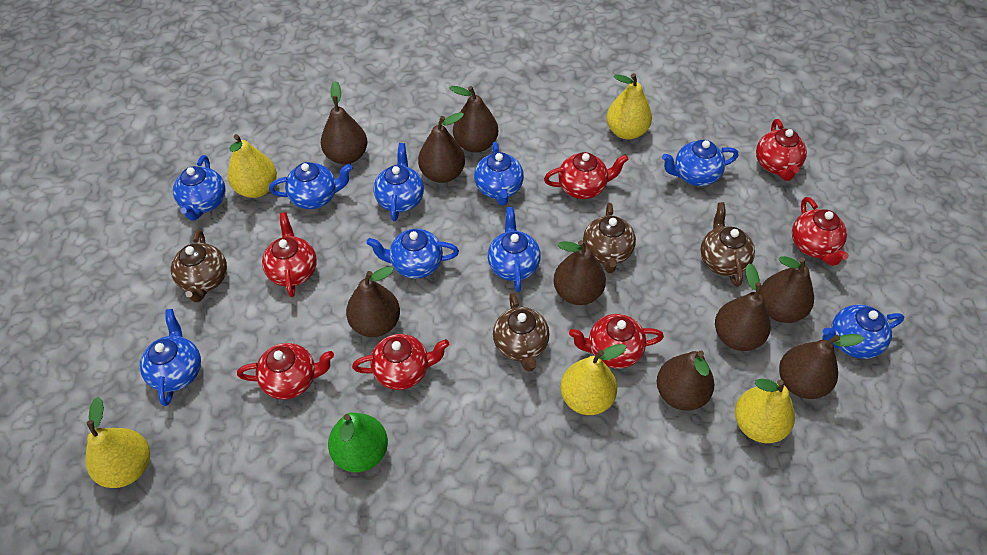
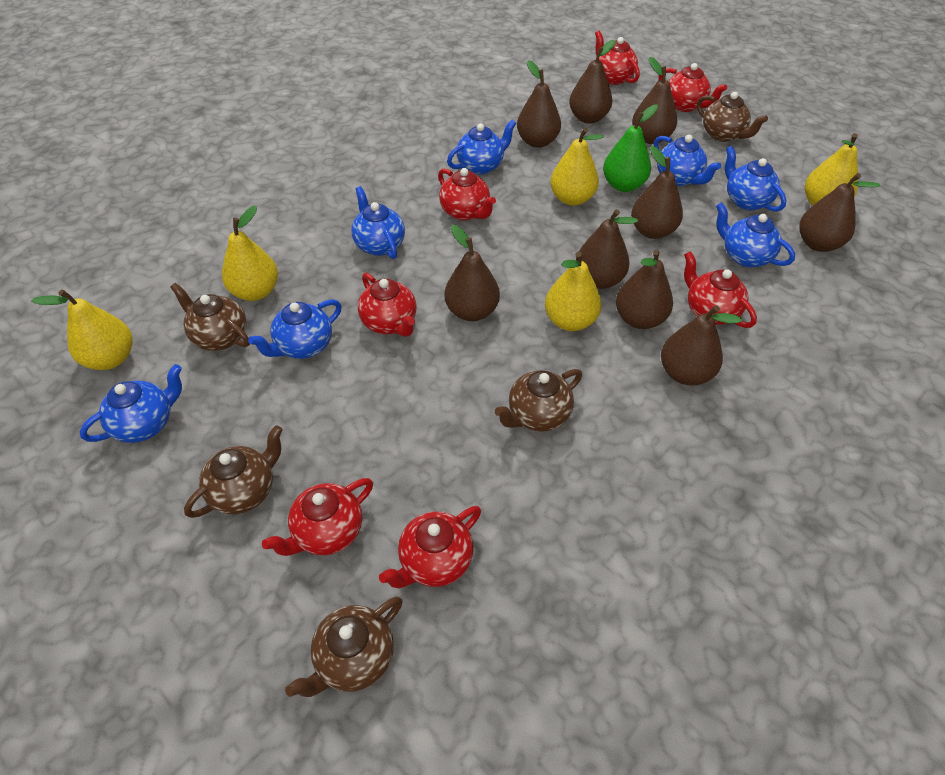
blue teapot: [140,309,201,406] [173,155,226,220] [269,162,352,209] [367,229,459,279] [374,143,424,221] [474,142,524,205] [488,207,541,292] [662,140,738,186] [822,305,904,359] = 9 -> [79,364,182,443] [248,299,341,359] [351,186,405,259] [447,119,516,175] [654,135,721,186] [716,202,795,267] [725,146,786,212] = 7
brown teapot: [171,230,227,302] [493,292,550,372] [583,203,636,273] [700,202,755,287] = 4 -> [170,283,250,351] [184,425,283,518] [285,597,403,697] [495,369,582,432] [697,92,768,142] = 5

